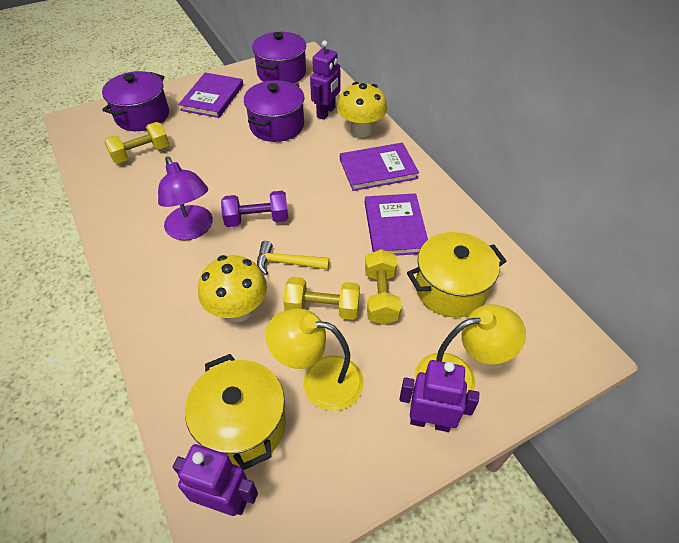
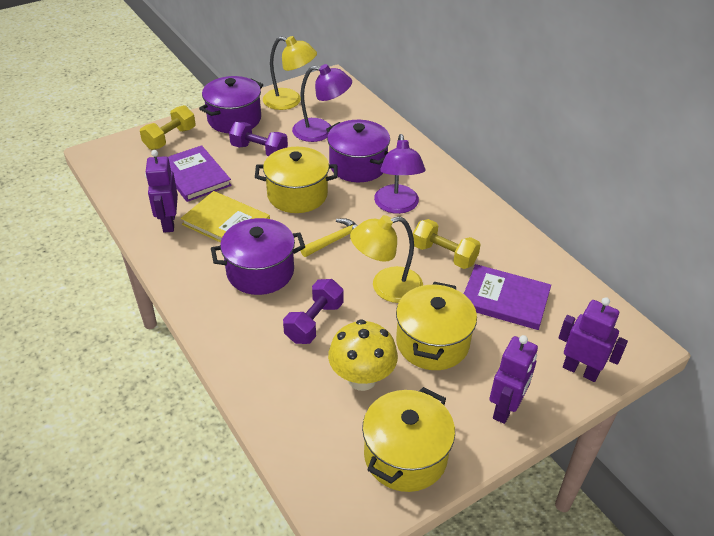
purple book: [178,73,243,118] [340,143,419,191] [365,193,428,256] = 3 -> [168,145,232,202] [464,264,551,330] = 2
purple dumbbell: [221,191,288,227] = 1 -> [229,122,288,156] [283,279,344,344] = 2
purple lamp: [158,156,213,240] = 1 -> [292,64,352,142] [374,134,425,214] = 2
yellow book: none = 0 -> [181,191,270,243] = 1
yellow dumbbell: [104,122,169,164] [283,277,360,320] [365,249,402,325] = 3 -> [140,105,196,150] [413,219,481,269] = 2
yellow mushroom: [198,255,267,322] [337,82,387,138] = 2 -> [328,319,398,391] = 1
yellow pot: [185,354,286,470] [407,232,506,318] = 2 -> [255,147,338,213] [362,387,455,492] [396,282,477,370] = 3

